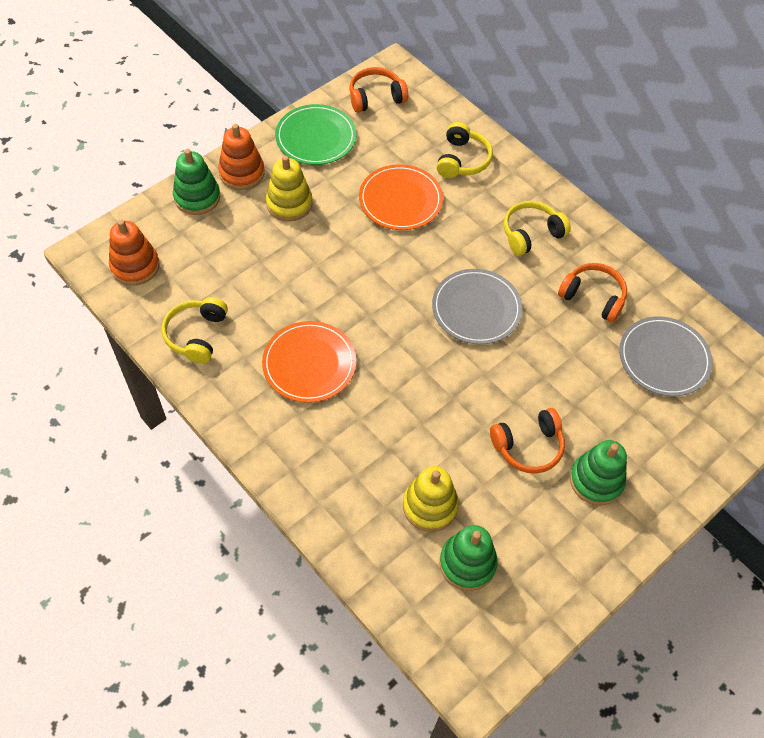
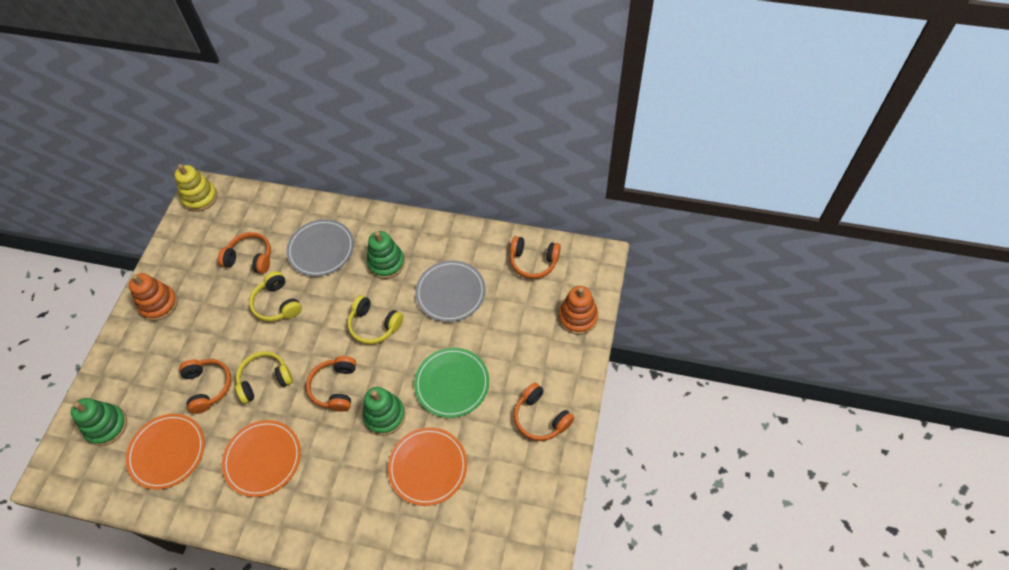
orange headphones: [349,67,408,113] [490,408,565,474] [558,263,627,323] = 3 -> [179,359,231,414] [218,232,271,274] [306,356,356,412] [510,236,561,279] [514,383,574,441] = 5
orange plate: [262,321,356,403] [359,164,443,230] = 2 -> [126,414,205,490] [222,420,301,497] [388,427,467,506] = 3
yellow stacking toy: [266,155,313,222] [403,466,459,532] = 2 -> [174,164,218,212] = 1

